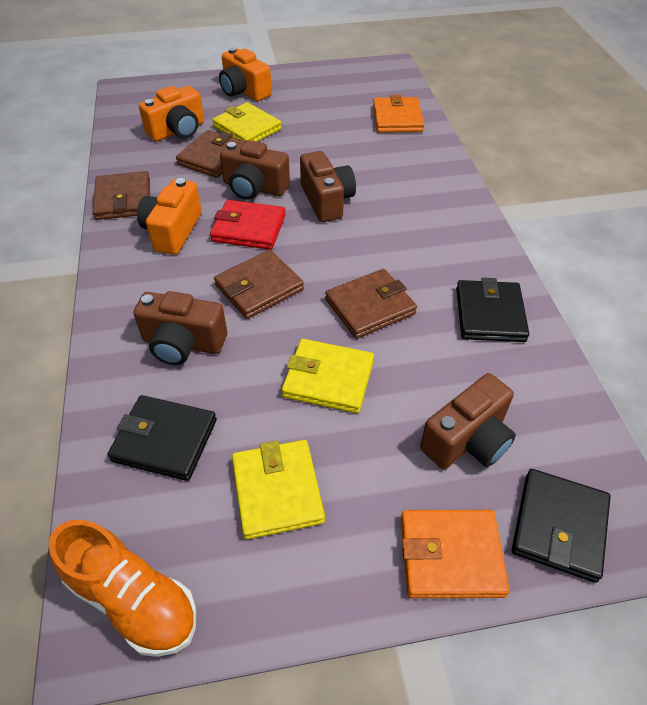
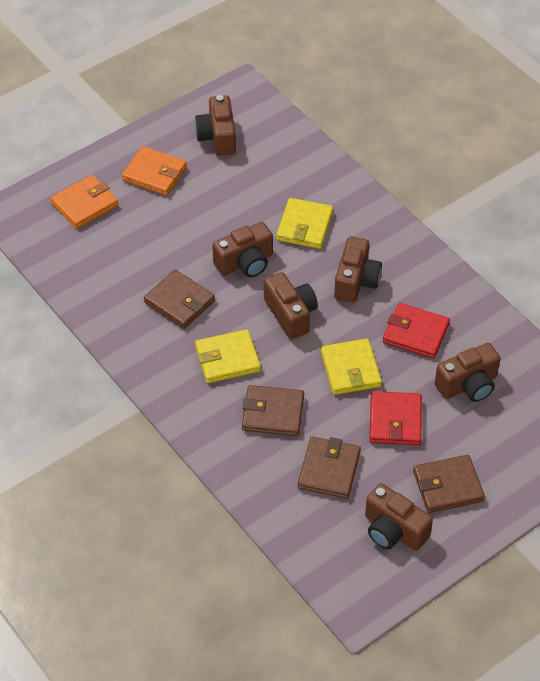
black wallet: [107,395,217,481] [456,278,529,342] [512,469,611,583] = 3 -> none = 0
brown camera: [133,291,227,365] [220,140,290,200] [300,151,356,222] [420,373,516,469] = 4 -> [195,95,236,156] [212,222,273,277] [264,272,318,339] [334,237,382,303] [365,483,433,551] [435,343,501,402] = 6
orange camera: [137,178,202,255] [139,86,204,141] [219,47,272,101] = 3 -> none = 0
orange shoe: [49,520,197,657] = 1 -> none = 0
red wallet: [210,200,286,250] = 1 -> [370,391,422,445] [383,303,450,359] = 2

